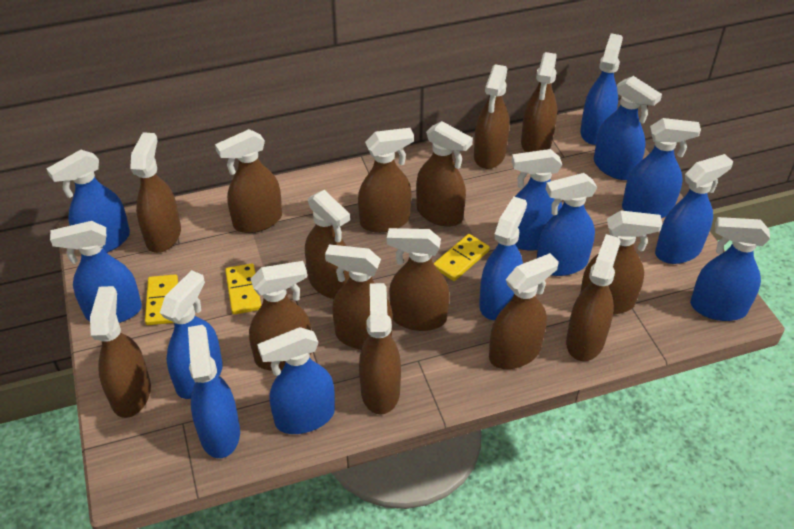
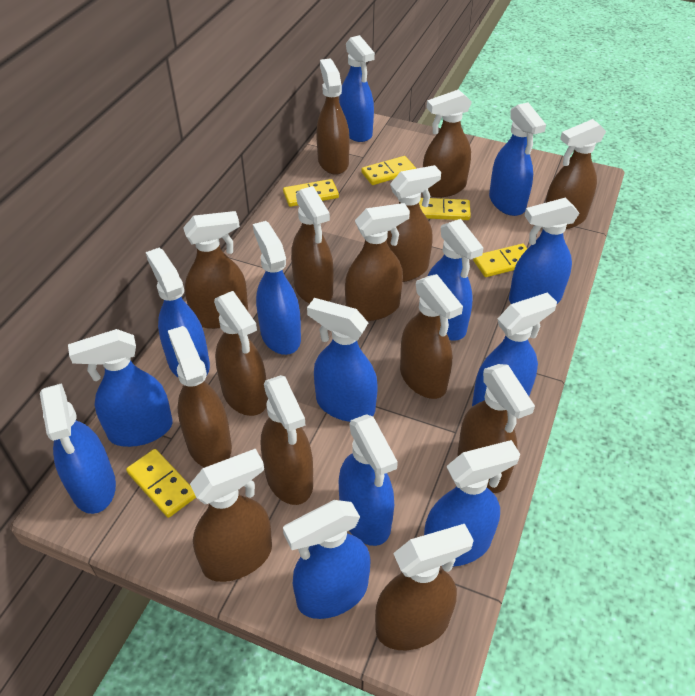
brown spray bottle: [90,286,151,418] [130,132,181,253] [215,129,282,233] [249,261,311,371] [305,190,350,299] [325,245,393,350] [358,128,414,233] [359,283,401,414] [387,228,450,331] [416,121,473,227] [474,64,510,169] [489,253,559,369] [521,52,557,152] [566,234,621,361] [580,211,662,315] = 15 -> [168,326,232,467] [183,211,248,329] [190,449,272,582] [214,291,268,416] [261,375,313,505] [291,186,334,304] [316,59,350,175] [345,203,410,321] [375,524,474,650] [387,165,441,282] [400,274,463,399] [423,89,472,197] [458,364,535,493] [545,119,606,229] = 14
yellow domino: [145,275,178,325] [225,263,261,315] [433,234,490,281] = 3 -> [126,449,196,518] [283,179,339,207] [361,156,416,185] [419,198,471,220] [473,244,527,277] = 5

